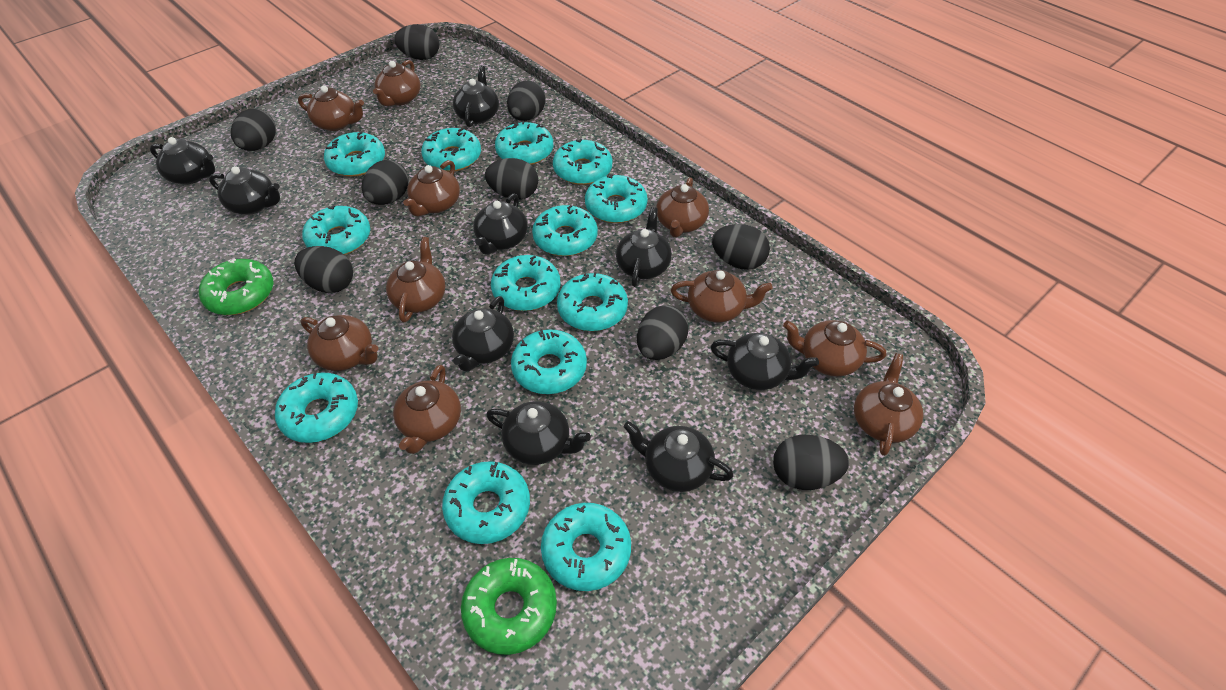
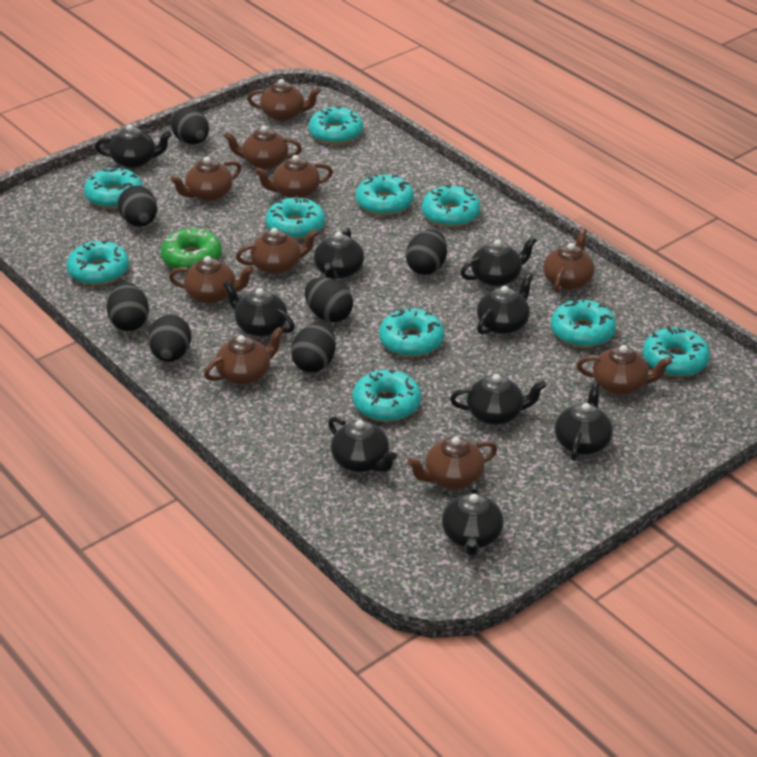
black egg: [231,109,276,151] [294,246,353,293] [362,160,409,205] [394,24,439,60] [485,158,538,199] [507,80,546,121] [637,305,689,360] [712,224,770,270] [773,435,849,490] = 9 -> [107,283,149,331] [118,186,157,227] [148,315,191,362] [171,107,209,144] [291,323,336,372] [305,277,353,322] [406,229,447,275] = 7
green donut: [199,259,273,315] [461,558,557,655] = 2 -> [161,228,222,269] = 1
turquoise donut: [275,372,358,443] [302,205,370,255] [324,132,385,177] [421,128,481,172] [442,461,530,544] [491,255,561,311] [495,121,553,165] [511,329,587,394] [532,205,598,256] [541,503,631,591] [553,139,612,185] [557,272,628,331] [585,174,648,223] = 13 -> [66,240,129,285] [84,167,143,209] [266,196,325,240] [309,106,363,144] [353,370,421,422] [356,174,414,216] [379,307,444,357] [422,185,480,227] [551,298,616,347] [643,326,710,377] = 10

